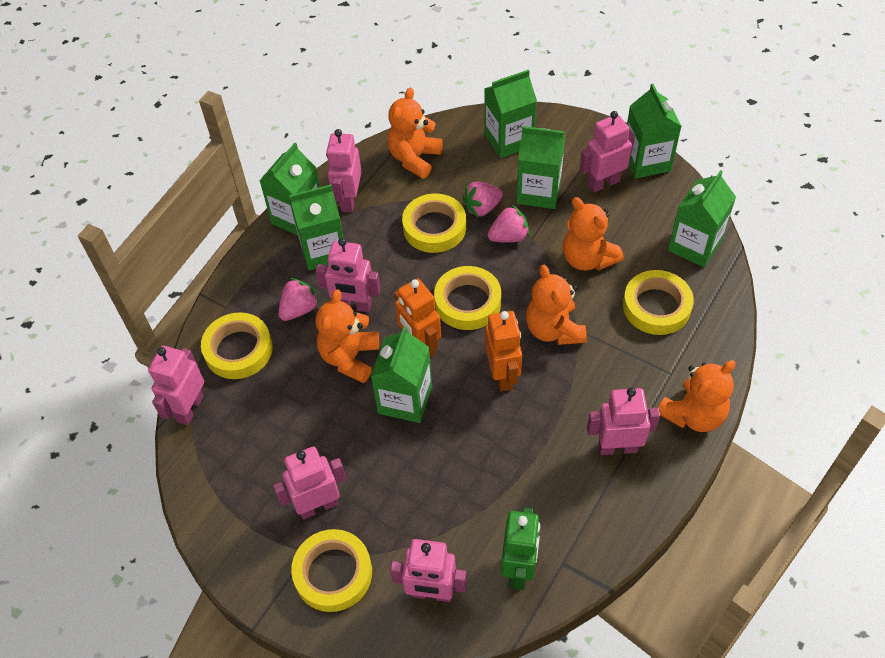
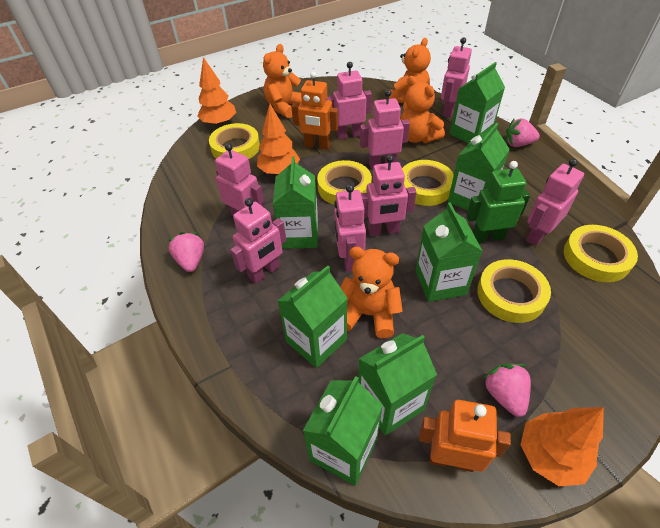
orange teddy bear: [315,289,379,383] [388,88,443,179] [526,265,587,345] [563,197,624,271] [658,360,736,432] = 5 -> [263,44,302,118] [340,247,403,338] [389,38,431,103] [400,76,445,143] = 4
orange tree: none = 0 -> [197,57,236,126] [257,104,300,175] [521,407,604,486] = 3
pink robot: [148,346,204,425] [273,446,346,520] [316,238,381,312] [326,129,362,212] [390,539,467,602] [580,111,635,193] [587,388,660,455] = 7 -> [215,143,265,216] [230,198,286,284] [327,62,372,140] [334,184,366,272] [360,90,410,169] [361,155,416,236] [441,37,472,117] [526,158,584,246] = 8

